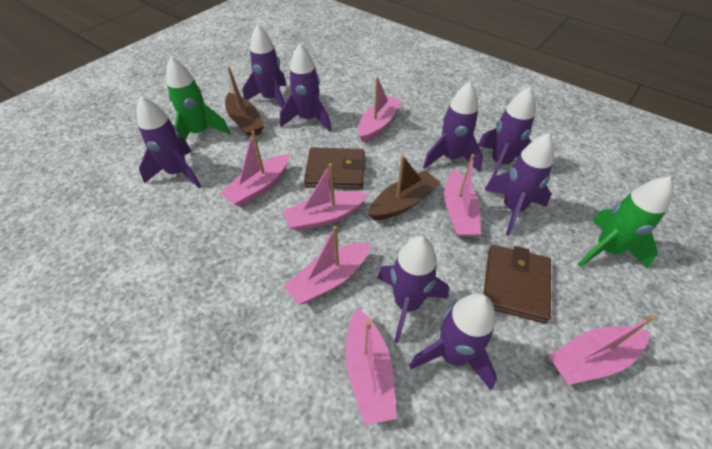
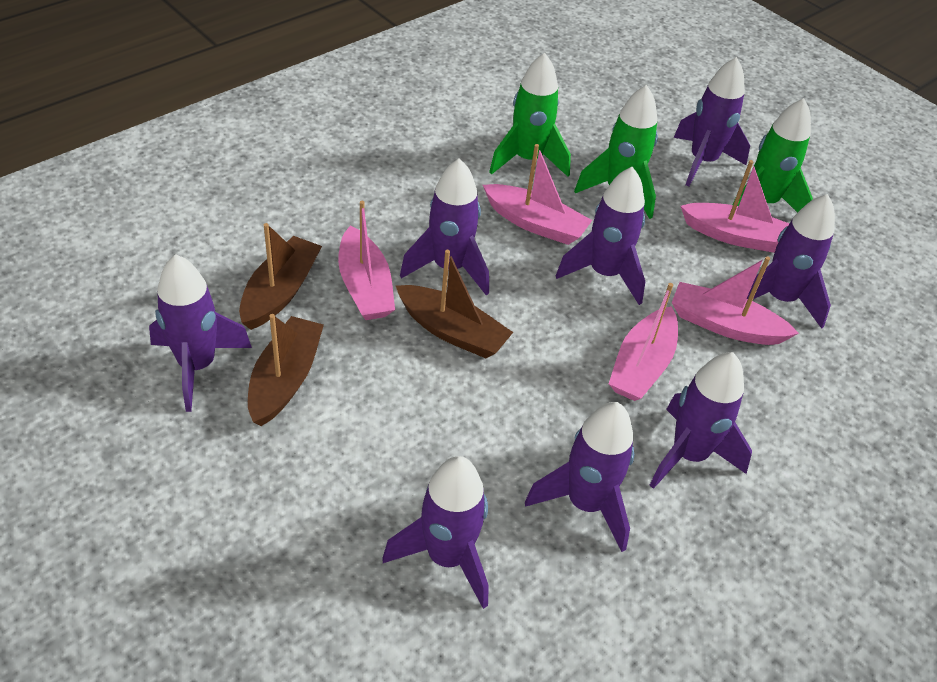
brown boat: [225,67,264,137] [368,155,440,220] = 2 -> [239,223,322,330] [248,314,324,426] [396,250,513,358] = 3
brown wallet: [304,147,366,189] [484,245,551,323] = 2 -> none = 0
green rocket: [166,57,230,140] [578,176,673,268] = 2 -> [489,53,571,177] [574,85,658,219] [732,98,813,213] = 3
pink boat: [220,131,289,207] [283,163,368,231] [284,226,371,305] [345,308,397,425] [358,77,402,142] [444,154,481,237] [549,315,654,385] = 7 -> [338,201,395,320] [483,144,592,245] [609,283,678,401] [672,256,799,345] [681,160,790,253] = 5

